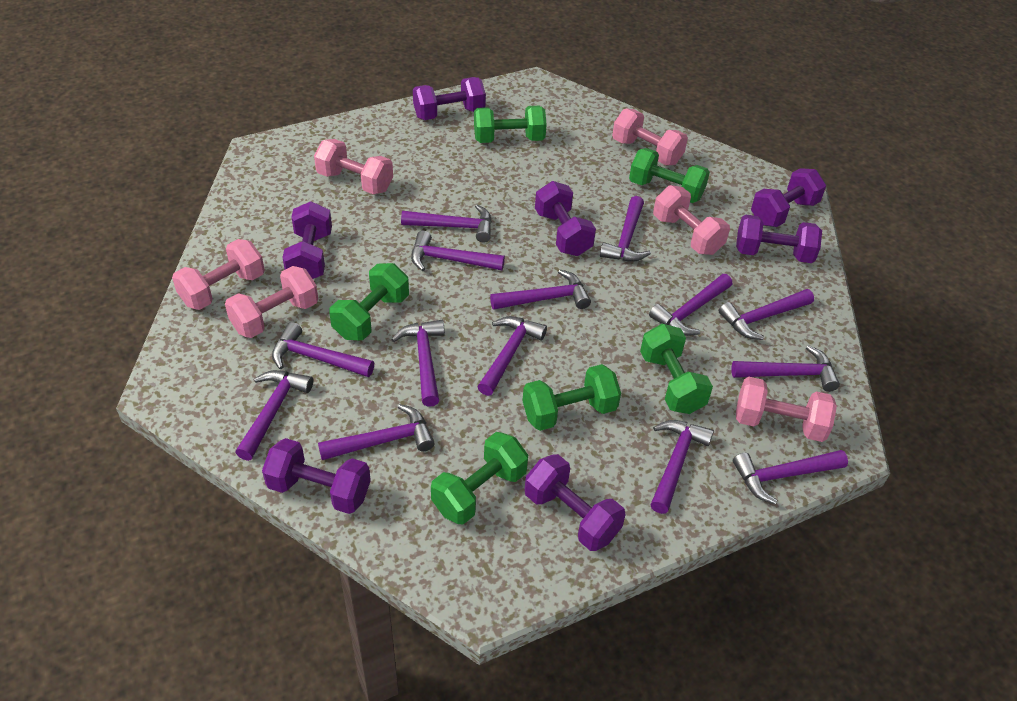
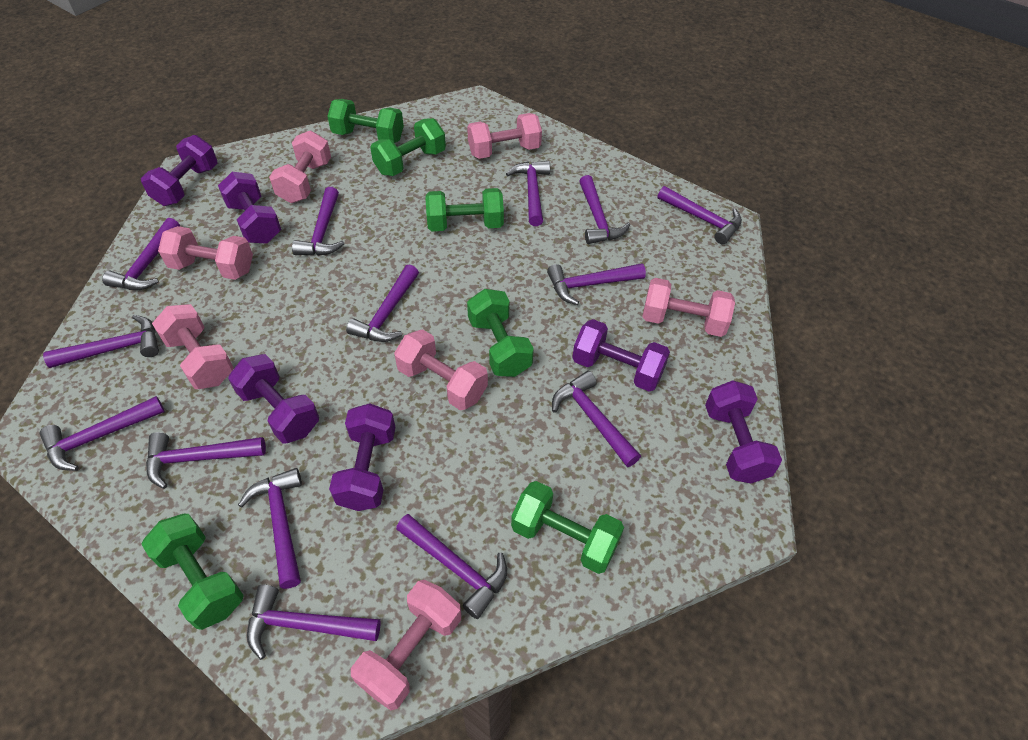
pink dumbbell: [172,239,265,310] [225,266,318,338] [314,139,393,194] [612,108,688,165] [653,185,730,255] [736,377,837,442] = 6 -> [152,304,233,389] [158,226,253,280] [269,131,331,203] [351,580,461,710] [394,329,488,410] [467,113,542,159] [642,278,735,337] = 7
purple dumbbell: [262,438,371,514] [282,201,332,279] [413,77,486,120] [525,454,626,551] [535,181,596,256] [736,215,822,263] [751,168,826,227] = 7 -> [141,135,217,206] [218,172,281,244] [228,354,319,444] [329,403,395,511] [572,319,670,392] [705,380,782,483] = 6

